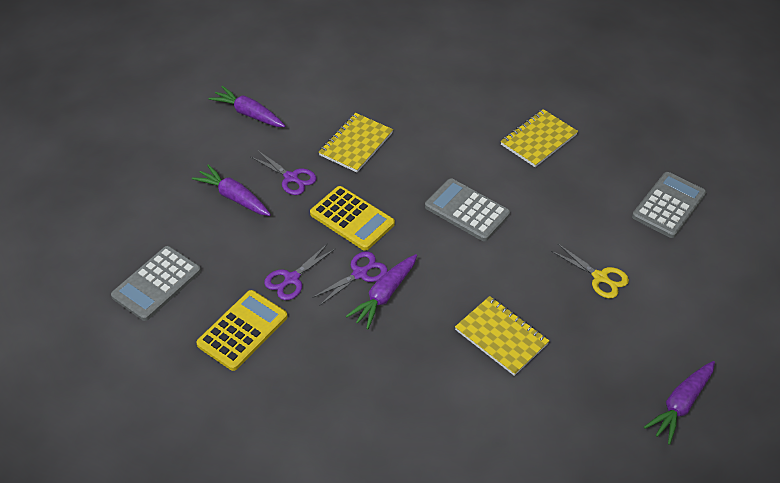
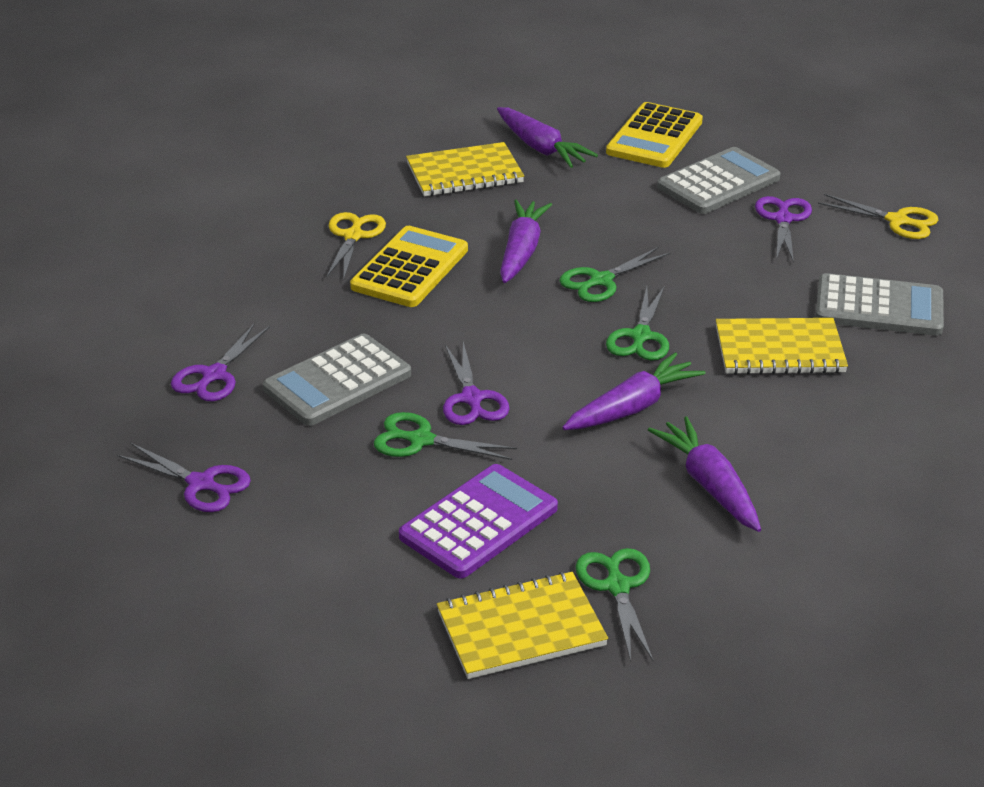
green scissors: none = 0 -> [374,412,517,460] [559,247,670,302] [576,548,653,662] [606,286,669,361] = 4
purple calculator: none = 0 -> [399,464,558,578] = 1
purple scissors: [251,150,316,195] [264,243,336,300] [312,251,388,306] = 3 -> [117,443,251,512] [171,323,270,401] [443,342,510,425] [755,196,812,263] = 4
yellow scissors: [551,244,629,298] = 1 -> [326,212,386,280] [818,194,939,239] = 2

